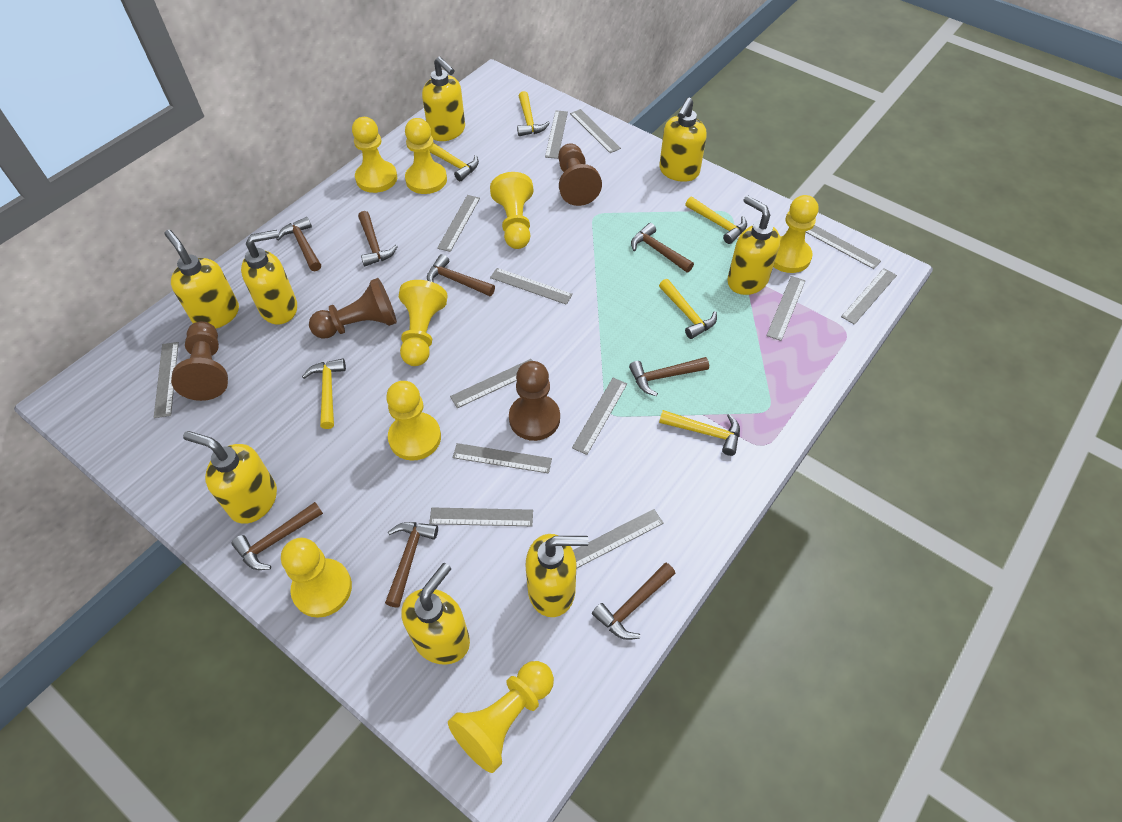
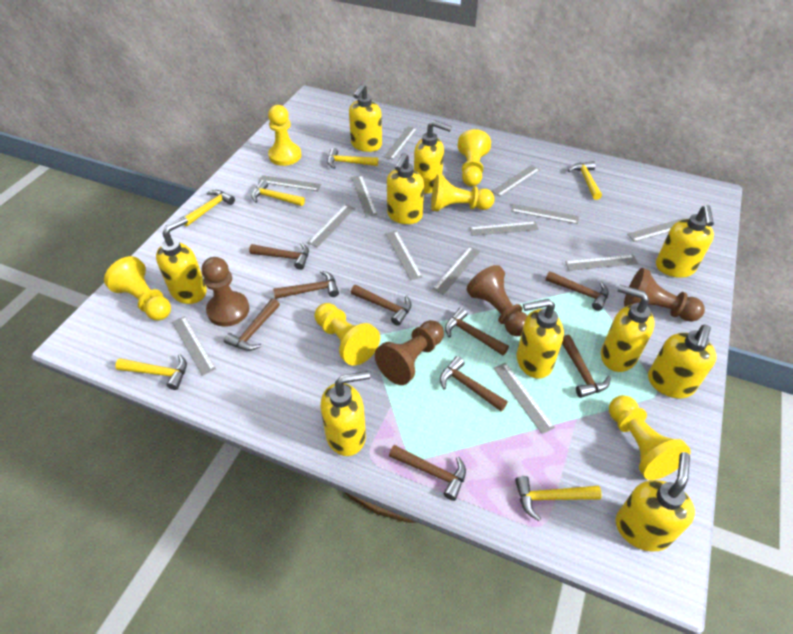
brown hammer: [231,502,323,570] [276,217,321,271] [358,211,398,266] [385,522,438,608] [427,254,495,296] [592,563,675,640] [629,357,709,396] [631,223,694,272] = 8 -> [224,298,280,351] [249,243,309,270] [273,271,339,299] [351,285,412,325] [389,445,466,501] [440,356,508,411] [445,308,509,355] [545,271,609,311] [562,335,611,398] = 9
yellow pawn: [281,538,352,618] [352,117,397,193] [386,381,441,461] [399,280,448,366] [405,118,447,194] [448,661,554,773] [490,172,533,249] [773,195,818,273] = 8 -> [104,256,171,320] [268,105,301,166] [315,303,380,366] [431,174,495,211] [458,129,491,186] [609,395,691,480] = 6
yellow soap dispenser: [164,230,239,328] [183,431,277,524] [241,230,297,324] [401,563,470,665] [422,57,465,141] [525,534,589,617] [659,98,707,182] [727,196,781,295] = 8 -> [156,217,207,304] [321,371,370,456] [349,83,382,152] [387,153,424,224] [414,120,452,194] [517,299,564,379] [601,285,655,372] [616,452,695,551] [648,325,717,398] [656,205,714,278] = 10

